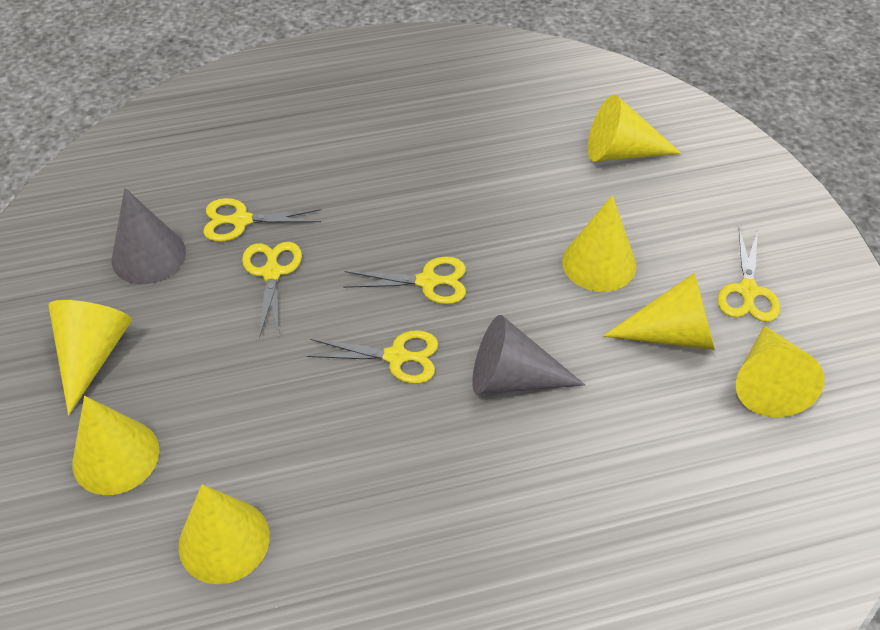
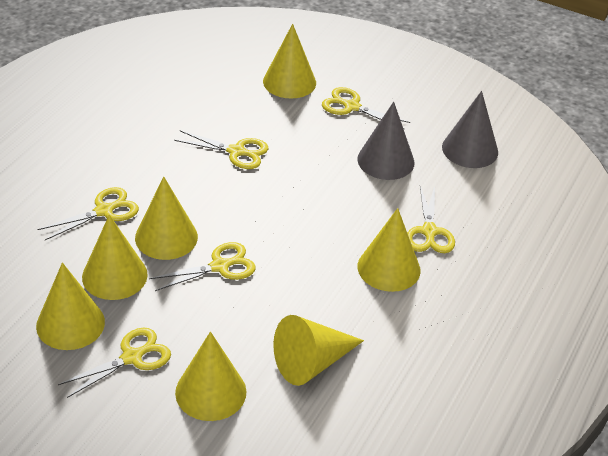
yellow scissors: [203,198,321,242] [242,242,302,338] [307,330,438,384] [343,257,466,304] [718,229,780,322] = 5 -> [37,187,139,240] [58,327,171,398] [149,242,256,291] [174,131,269,169] [322,87,410,129] [408,186,455,253] = 6

